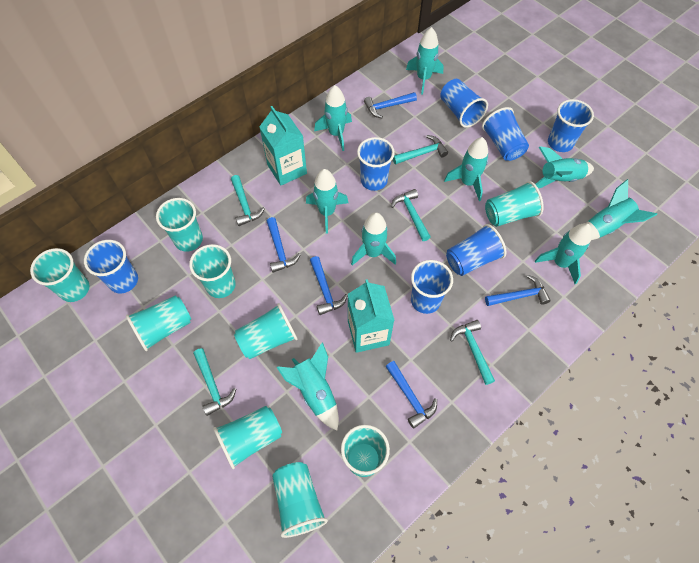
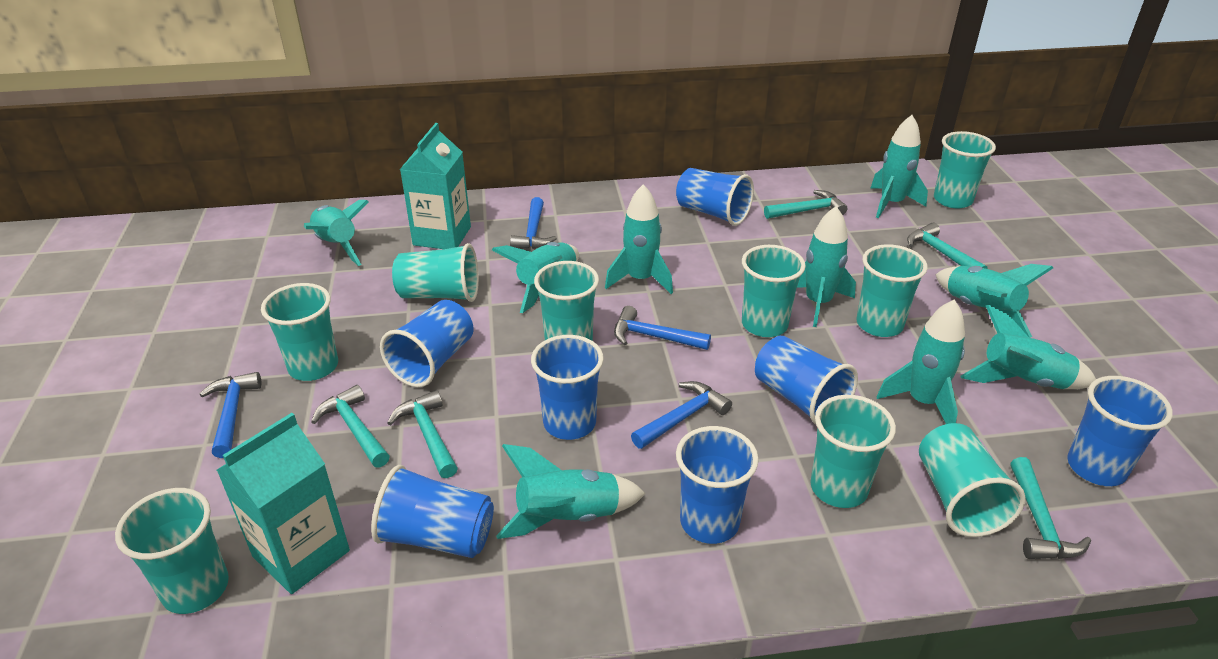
blue hammer: [267,217,301,273] [310,256,348,315] [364,92,417,118] [385,361,437,429] [485,275,551,306] = 5 -> [199,372,261,458] [510,197,557,249] [614,306,711,350] [631,381,732,449] = 4

